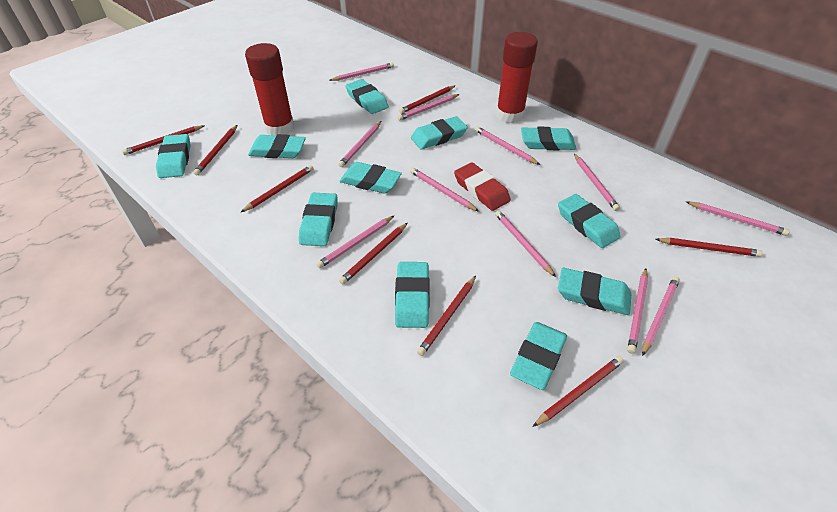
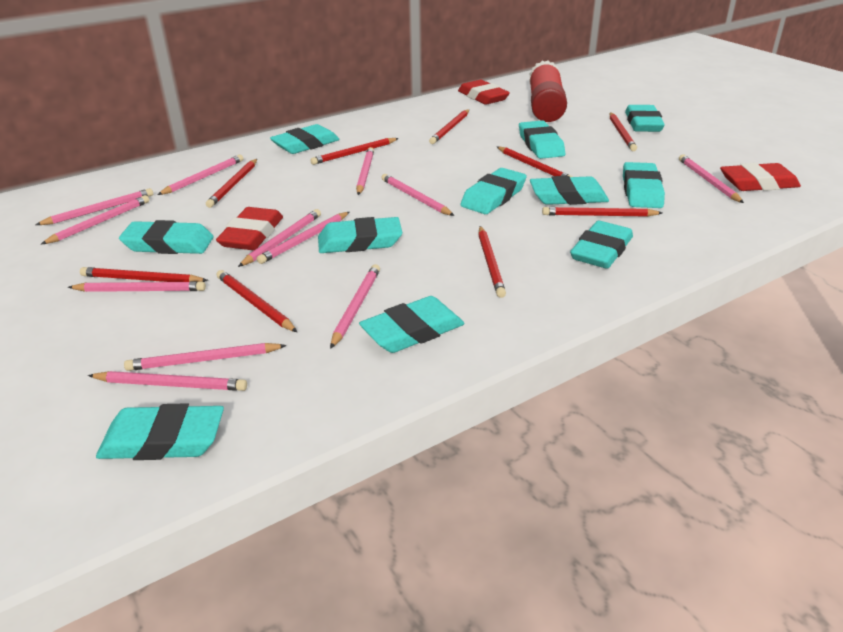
pink pencil: [316,215,395,268] [329,63,394,81] [338,121,381,167] [398,94,459,121] [410,168,479,212] [475,127,540,165] [495,210,556,277] [574,154,620,211] [627,268,648,354] [642,276,680,356] [687,202,790,236] = 11 -> [35,188,153,225] [41,195,149,244] [68,281,206,292] [88,371,247,391] [124,343,287,371] [157,155,243,195] [238,209,321,267] [257,212,350,264] [330,264,380,349] [356,147,374,195] [381,174,454,216] [679,154,744,203] = 12
red eraser: [454,162,511,211] = 1 -> [216,207,283,250] [458,80,510,105] [720,163,801,191] = 3
red glue stick: [245,43,294,135] [496,32,538,123] = 2 -> [529,61,567,122] = 1
red pencil: [122,125,205,155] [193,125,237,175] [241,165,314,212] [339,223,407,284] [399,85,456,114] [417,276,476,356] [533,356,624,427] [656,238,763,257] = 8 -> [80,267,208,282] [206,159,257,208] [217,270,297,332] [310,138,399,165] [429,109,469,144] [478,226,506,298] [497,147,572,177] [542,207,662,217] [610,113,637,151] = 9

